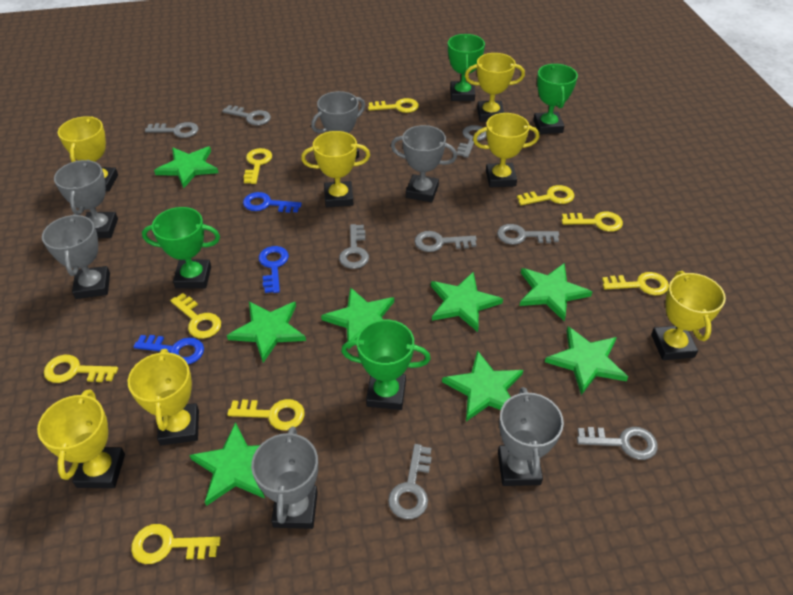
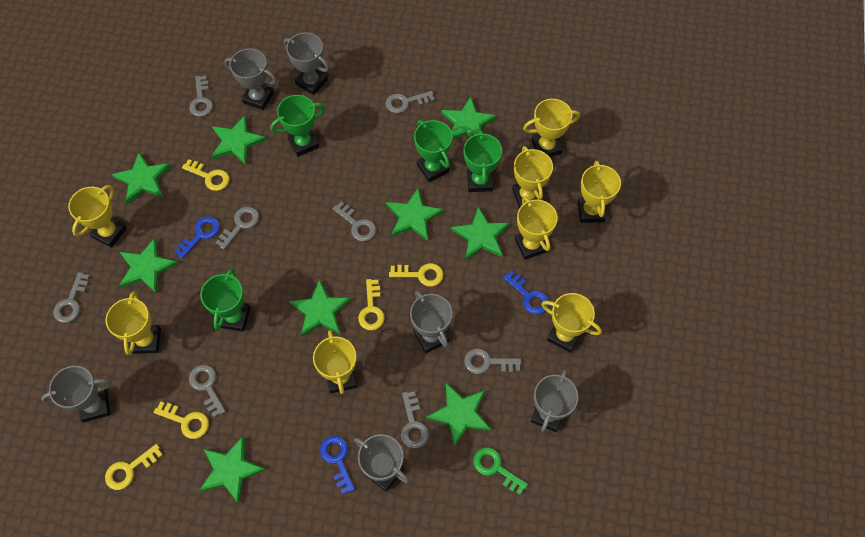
green key: none = 0 -> [473,447,528,495] = 1
green star: [154,147,219,188] [190,422,265,506] [227,301,306,363] [321,287,394,350] [431,272,503,332] [442,350,523,421] [519,263,592,321] [545,326,628,395] = 8 -> [112,152,171,204] [119,238,179,294] [199,436,266,504] [212,116,267,165] [289,279,351,336] [386,188,444,241] [426,383,491,447] [441,97,497,140] [451,207,510,260] = 9
yellow key: [44,355,118,383] [131,524,221,564] [170,293,221,339] [227,399,305,430] [244,148,272,184] [368,98,419,113] [517,185,574,205] [562,212,623,232] [602,272,669,295] = 9 -> [105,444,163,490] [154,401,209,439] [182,159,229,191] [358,279,385,330] [389,263,444,287] = 5
yellow trophy: [37,389,125,488] [58,116,118,192] [128,349,199,445] [301,131,370,207] [465,53,525,122] [473,113,539,187] [651,271,726,360] = 7 -> [68,185,127,248] [106,292,161,355] [313,330,357,394] [512,146,553,208] [515,196,558,260] [523,99,580,157] [541,293,602,353] [578,161,621,223] = 8

